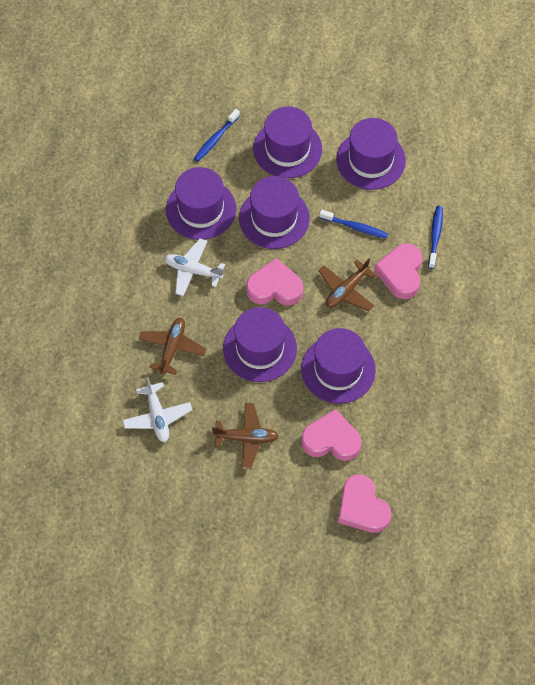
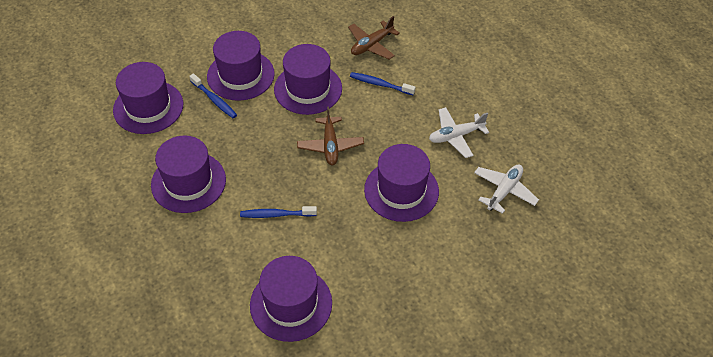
brown plane: [139,318,206,375] [212,403,279,469] [319,258,377,311] = 3 -> [297,106,364,165] [348,16,400,60] = 2
pink heart: [246,258,303,306] [301,409,361,461] [338,474,391,533] [374,243,422,299] = 4 -> none = 0

